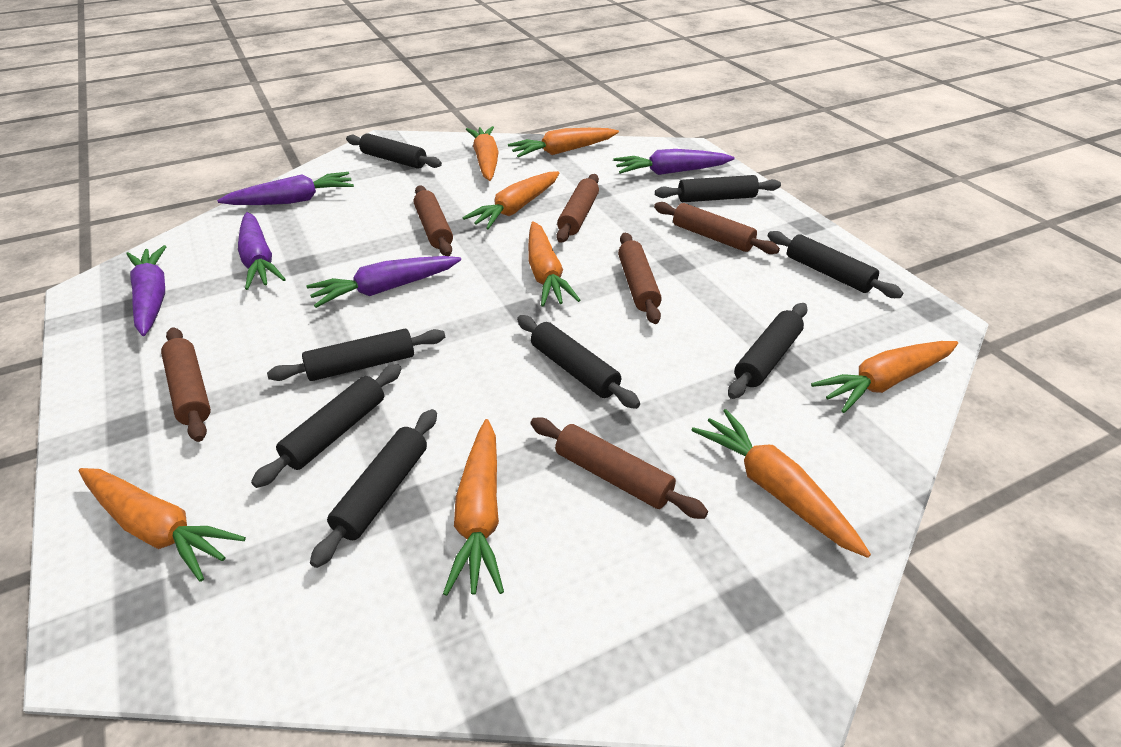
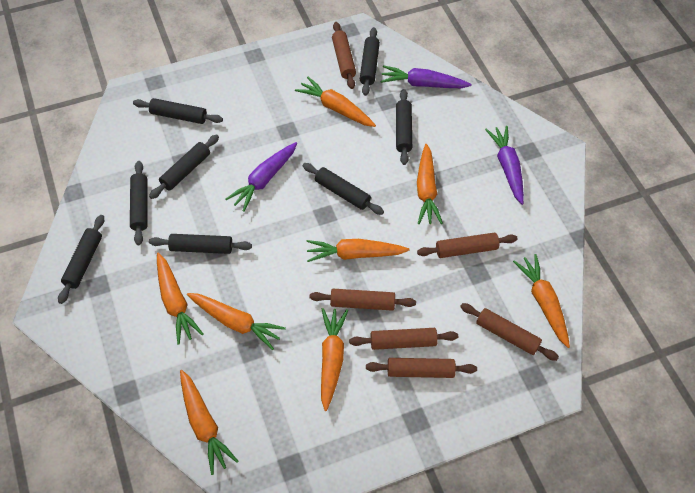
purple carrot: [127,245,167,336] [217,172,354,205] [238,212,286,290] [306,256,461,308] [613,149,735,175] = 5 -> [226,142,297,211] [381,65,472,88] [485,126,524,205] = 3

